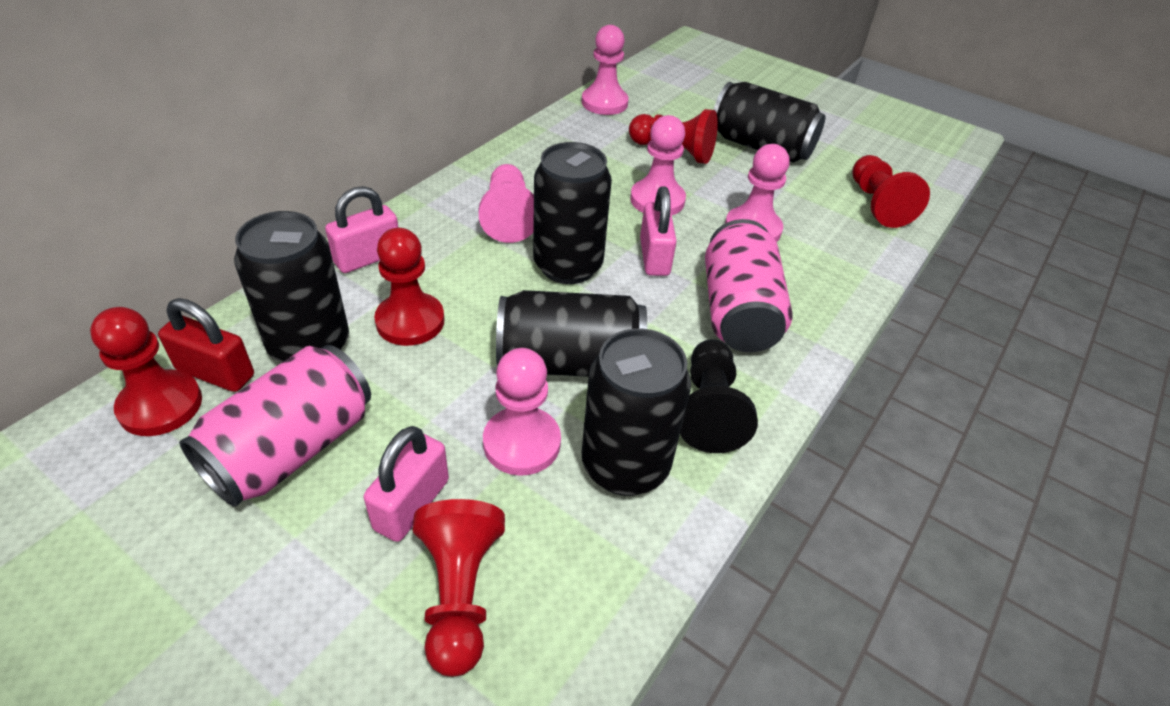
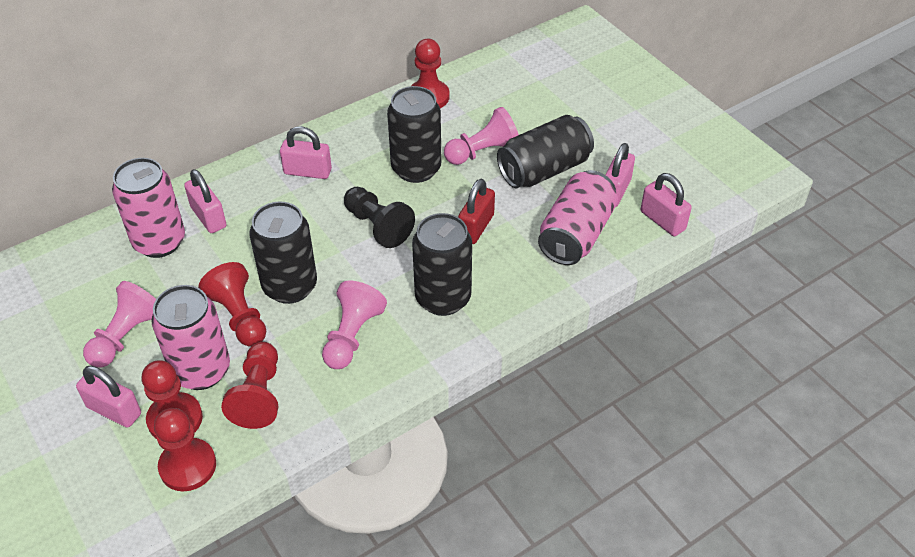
black can: [234,211,349,363] [496,290,647,377] [533,142,612,284] [582,328,691,496] [713,82,826,163] = 5 -> [249,202,317,304] [387,86,441,183] [412,213,472,316] [497,115,594,188] = 4
pink can: [179,345,371,507] [705,219,793,353] = 2 -> [112,158,185,258] [151,285,230,390] [538,170,618,265] = 3
pink padlock: [325,186,399,273] [364,426,449,542] [640,186,677,276] = 3 -> [76,366,141,428] [184,169,227,233] [280,126,332,179] [605,143,635,207] [641,173,692,236] = 5
pink pawn: [479,164,534,243] [483,348,561,476] [582,25,629,115] [630,115,686,215] [725,144,790,242] = 5 -> [83,281,156,368] [322,281,387,369] [444,107,519,165] = 3

